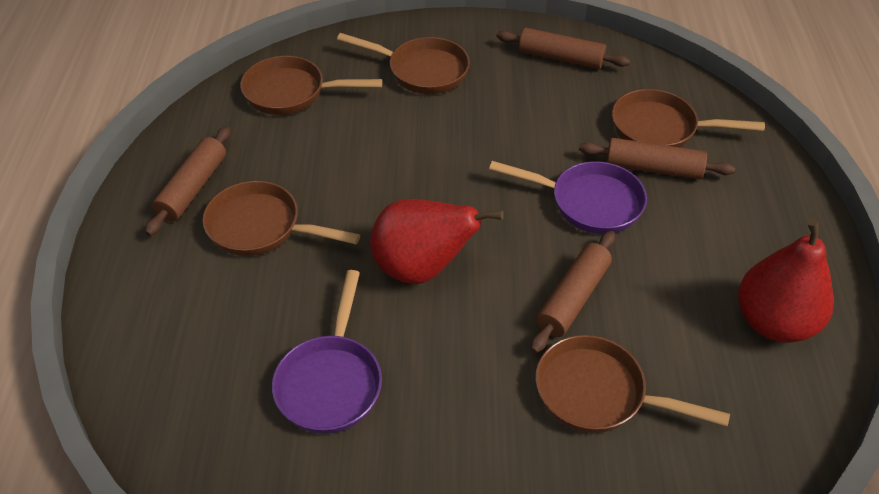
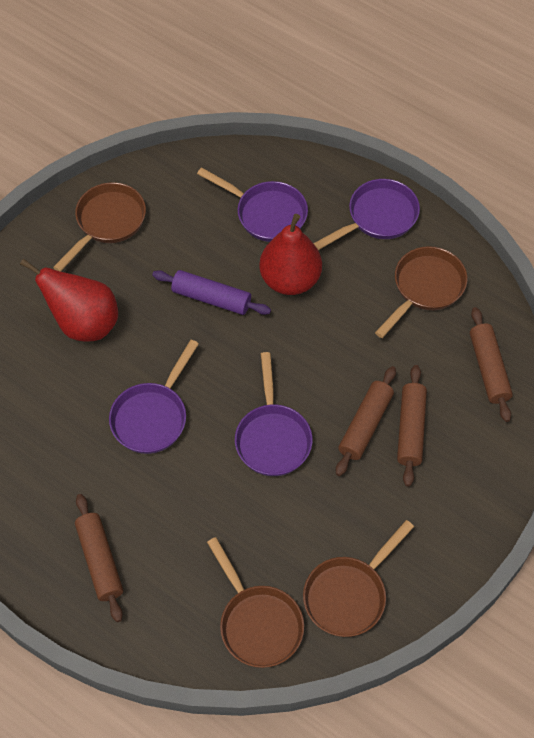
brown pan: [203,181,360,256] [240,56,383,115] [337,33,470,94] [535,335,730,433] [612,89,765,147] = 5 -> [53,182,146,272] [207,537,304,668] [303,520,414,637] [375,246,467,338] = 4
purple pan: [272,270,382,434] [489,161,647,234] = 2 -> [109,340,199,454] [197,167,308,242] [235,352,313,476] [313,179,420,250] = 4
purple rolling pin: none = 0 -> [152,270,271,315] = 1

